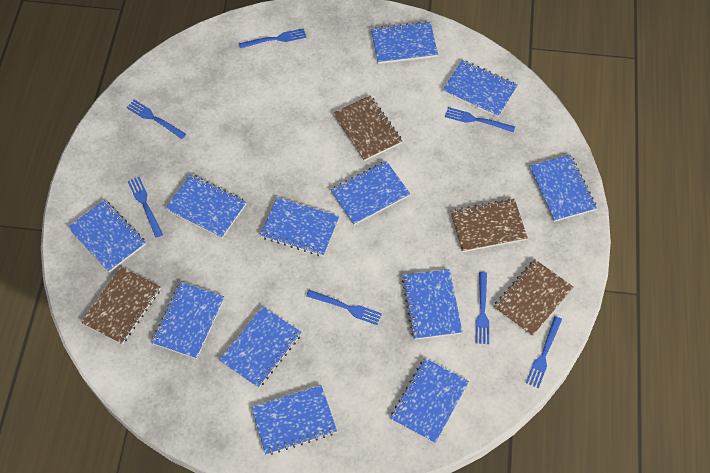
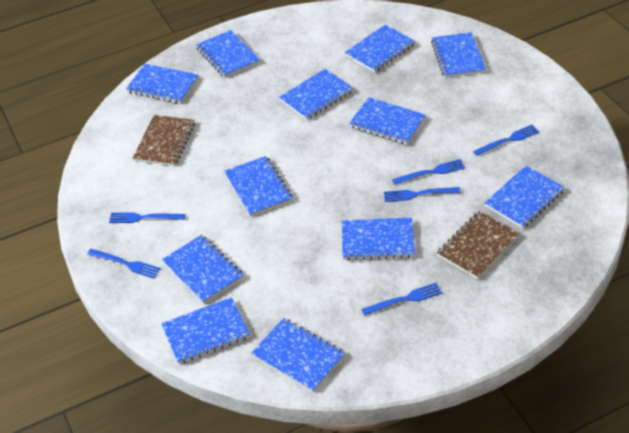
blue fork: [126,100,186,139] [128,177,163,238] [239,28,306,49] [306,290,382,325] [445,107,515,133] [476,272,489,344] [526,316,562,388] = 7 -> [87,249,161,278] [109,212,185,223] [361,283,442,316] [384,187,460,202] [392,159,465,185] [473,125,539,156] = 6
brown notebook: [81,267,161,345] [333,95,402,161] [450,198,528,252] [494,259,573,337] = 4 -> [132,115,195,166] [437,211,520,279] = 2

